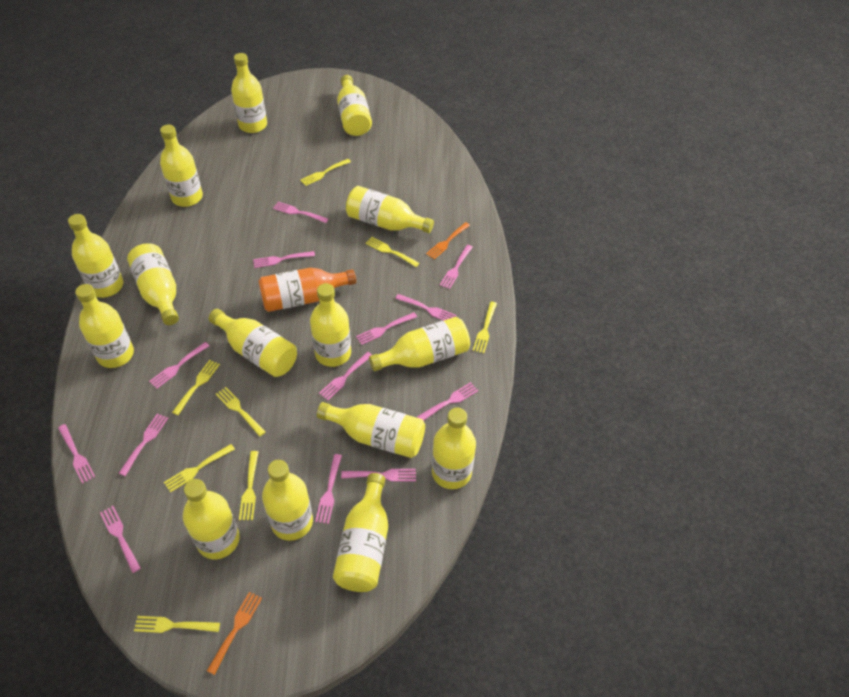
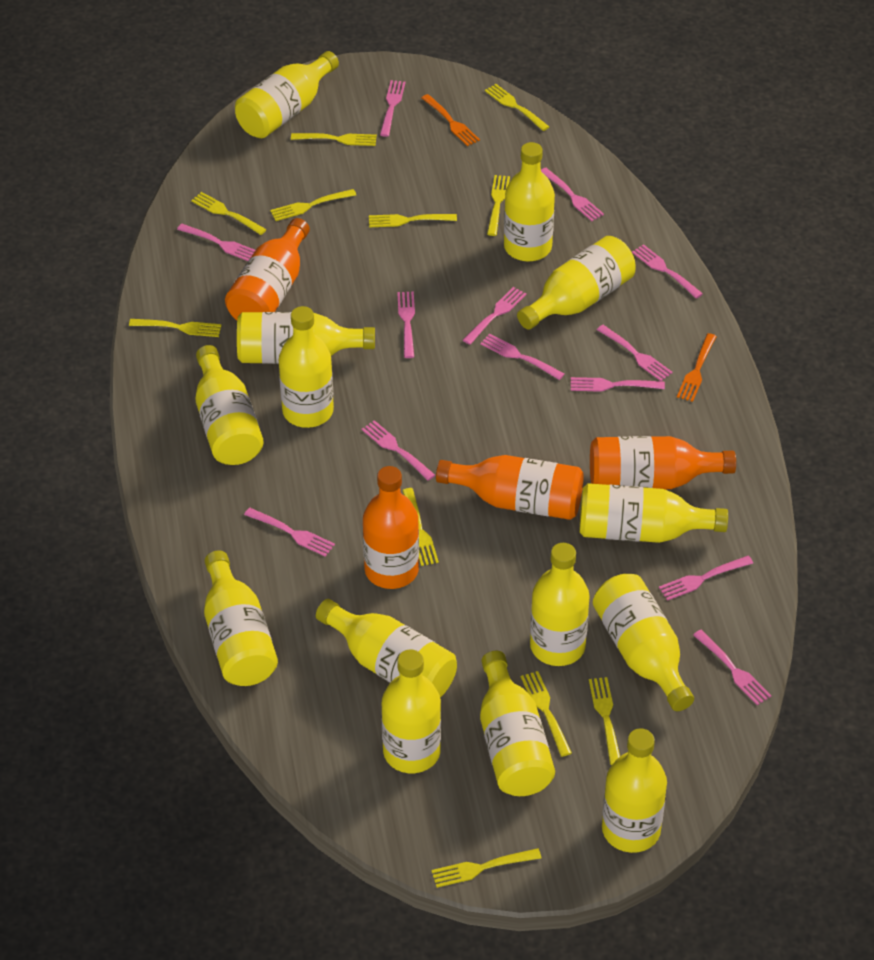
orange bottle: [259,268,356,312] = 1 -> [225,218,310,320] [363,466,419,589] [436,455,584,520] [590,436,736,489] = 4
yellow bottle: [68,214,123,298] [75,284,134,368] [127,243,179,325] [160,124,203,207] [183,479,240,559] [209,309,297,377] [231,53,267,133] [262,460,313,541] [310,283,351,367] [317,402,425,458] [333,473,388,592] [337,75,372,136] [346,186,434,233] [369,317,470,371] [432,408,476,489] = 15 -> [195,345,264,465] [204,550,278,686] [235,51,339,138] [237,312,375,364] [279,306,334,428] [316,599,457,697] [381,650,441,773] [480,651,555,796] [504,142,555,261] [517,236,635,330] [530,543,590,666] [580,483,728,543] [593,574,694,711] [602,728,667,853] = 14
yellow fork: [134,616,220,633] [164,444,235,493] [172,360,220,415] [216,387,266,436] [239,451,258,520] [300,159,351,186] [365,237,419,267] [473,301,497,353] = 8 -> [129,319,222,337] [191,192,267,235] [270,189,356,221] [291,133,377,146] [369,214,457,227] [402,488,439,566] [431,848,541,888] [485,84,549,131] [487,175,510,236] [521,671,572,757] [589,677,620,765] = 11

